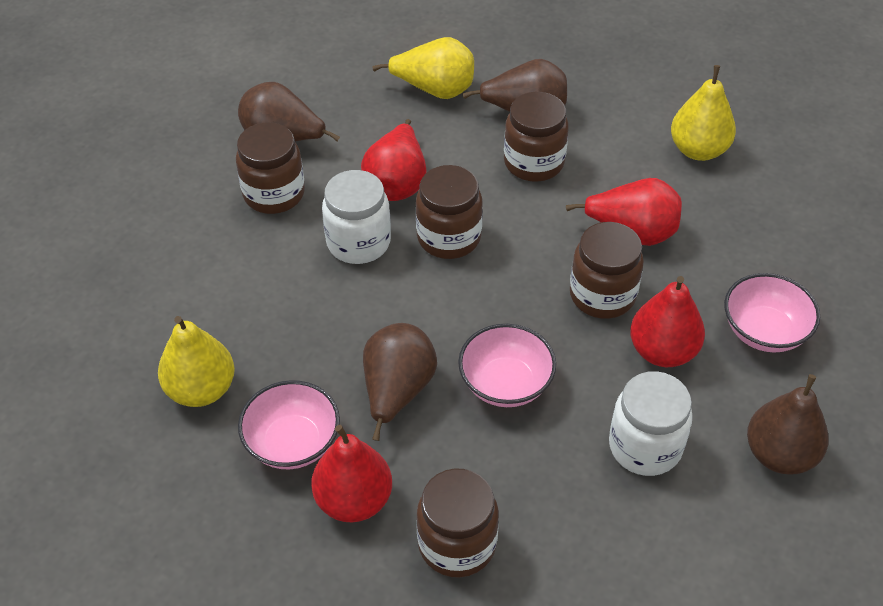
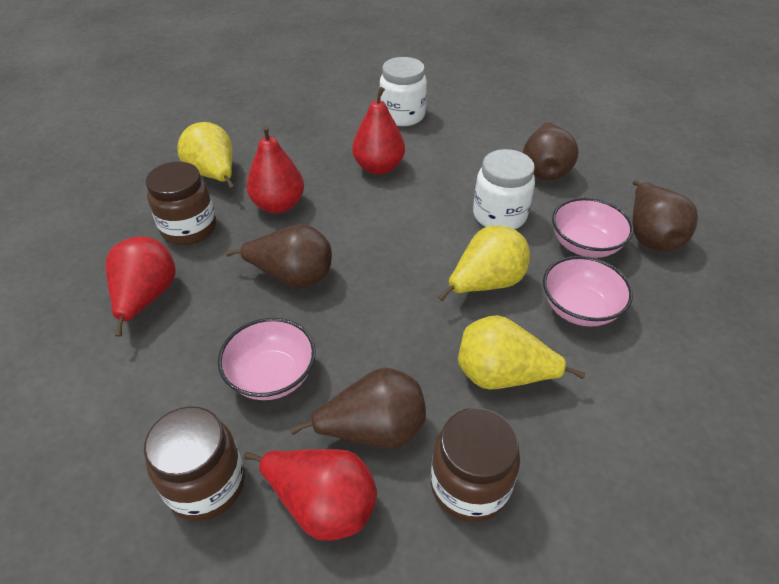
brown jar: [236,122,305,214] [416,165,483,259] [416,469,499,578] [504,92,569,182] [570,222,644,319] = 5 -> [144,406,245,521] [145,162,216,245] [431,408,520,522] = 3

